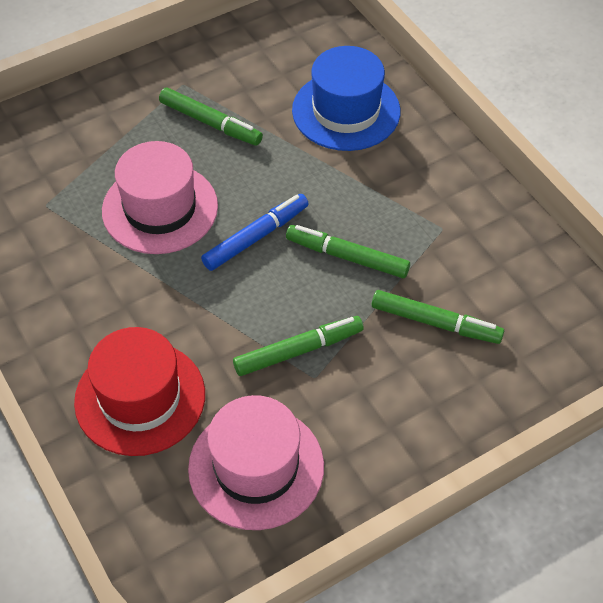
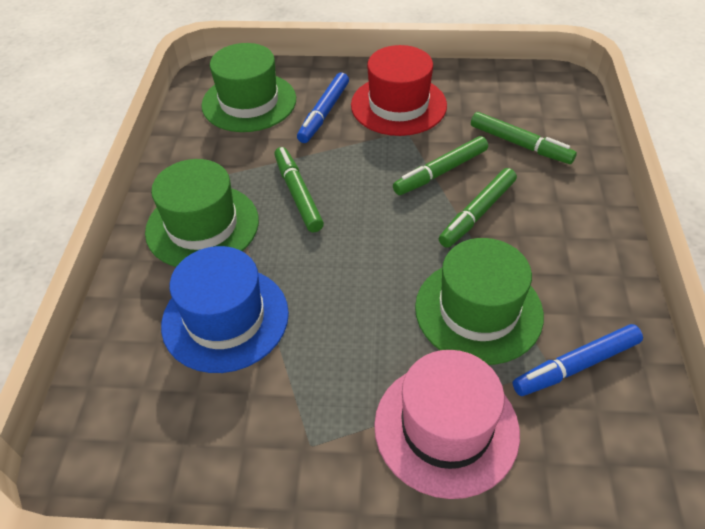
blue marker: [201,194,308,271] = 1 -> [297,72,349,143] [513,324,643,396] = 2
green hat: none = 0 -> [145,159,259,267] [201,43,296,132] [415,238,544,365] = 3
pink hat: [102,141,218,254] [188,395,324,530] = 2 -> [374,350,520,499] = 1

